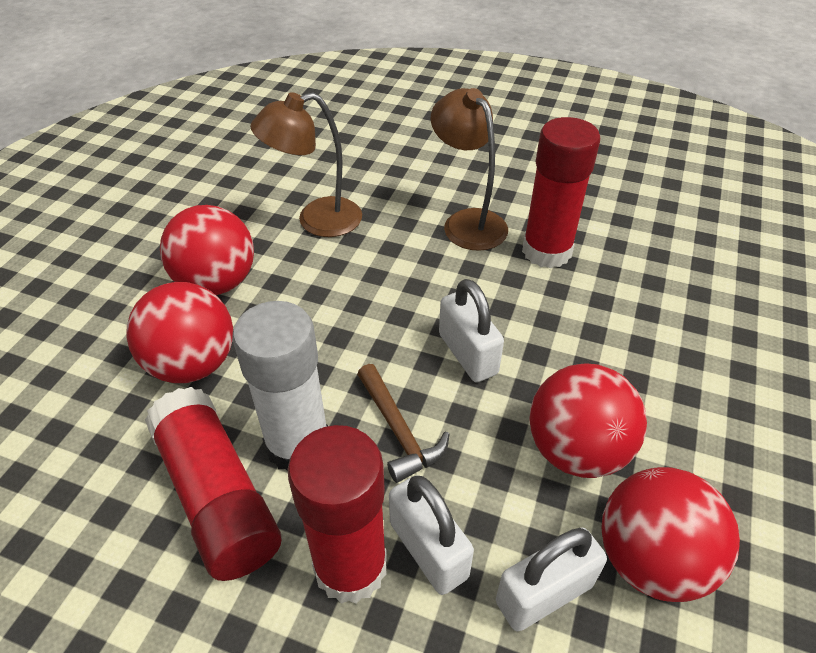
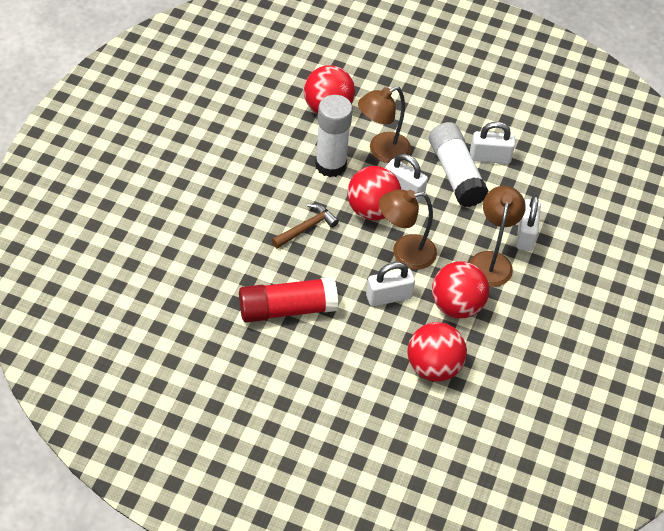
brown lamp: [250,92,362,237] [431,88,508,251] = 2 -> [358,86,411,163] [379,189,437,270] [470,186,526,287] = 3
red glue stick: [145,387,281,581] [288,425,387,604] [522,117,600,269] = 3 -> [239,277,338,323] = 1
white glue stick: [232,301,328,471] = 1 -> [315,95,353,177] [429,122,488,207] = 2
white padlock: [389,475,474,595] [439,279,504,382] [496,528,607,631] = 3 -> [366,262,415,306] [385,154,428,203] [470,122,515,164] [516,195,541,251] = 4

